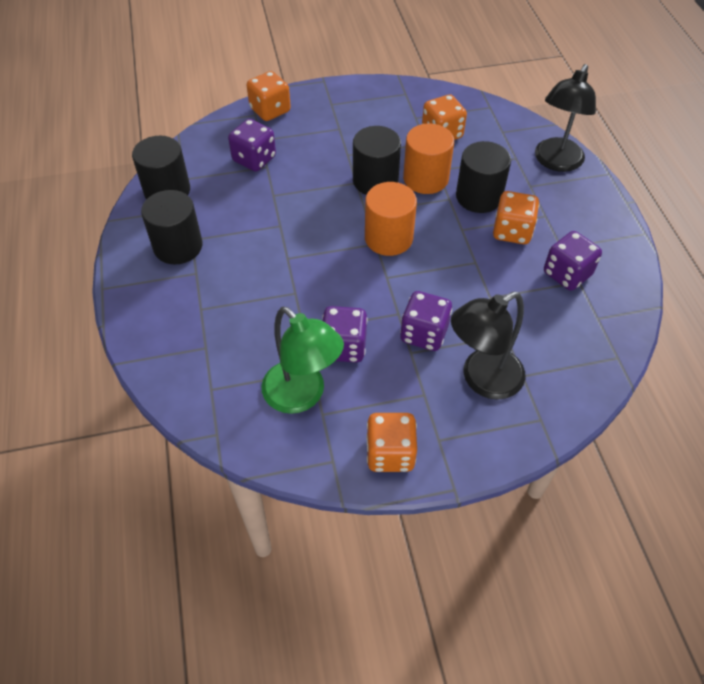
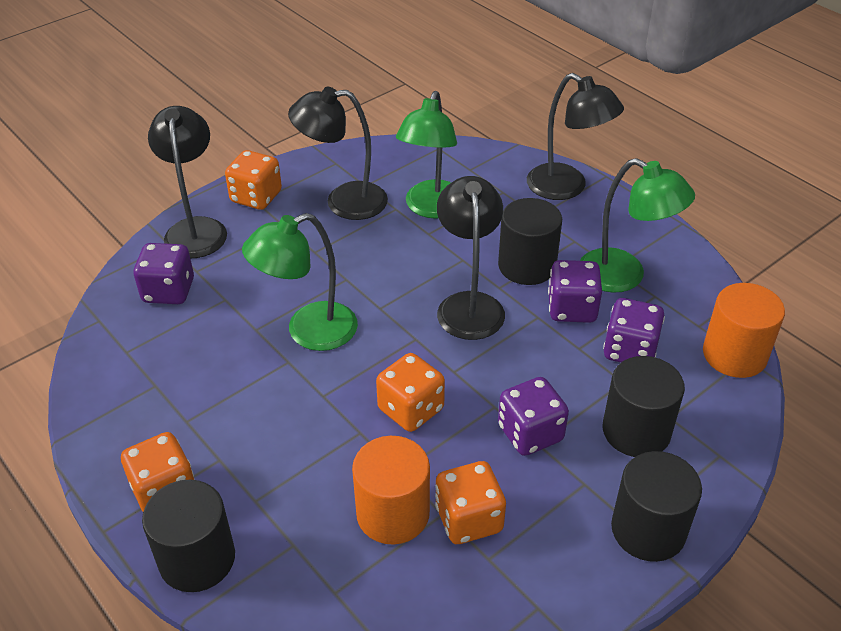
black lamp: [451,292,525,400] [535,64,596,172] = 2 -> [148,106,227,258] [288,87,388,220] [437,176,505,340] [527,73,624,200] = 4
green lamp: [262,307,344,414] = 1 -> [242,213,358,351] [396,91,457,219] [580,158,695,293] = 3

